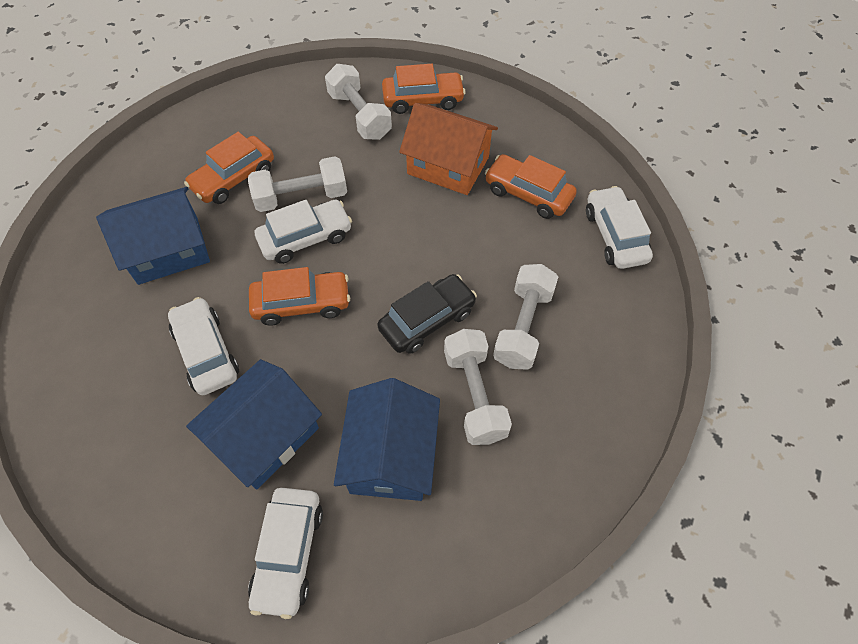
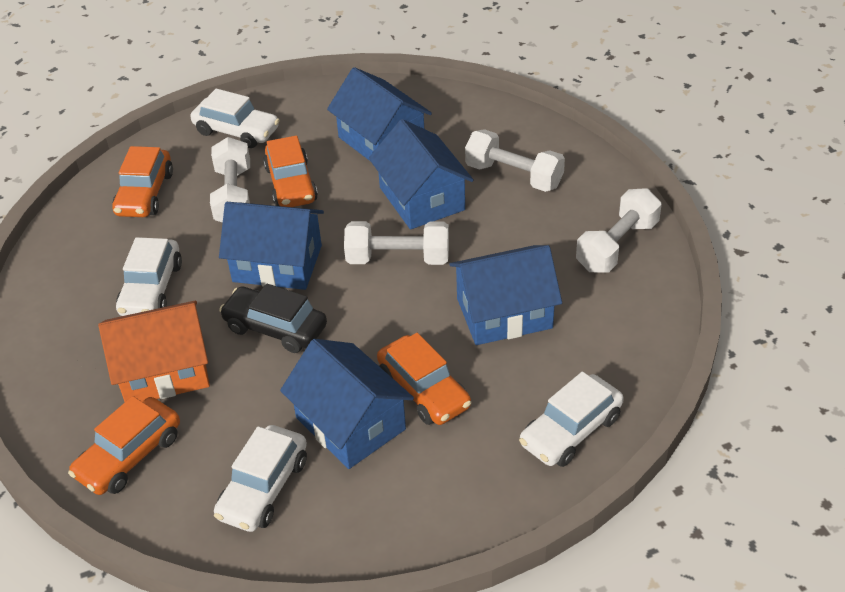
blue house: [96,187,210,285] [186,359,322,490] [334,378,440,501] = 3 -> [219,202,324,290] [280,339,414,469] [327,67,432,161] [369,119,474,230] [450,245,562,345] = 5

